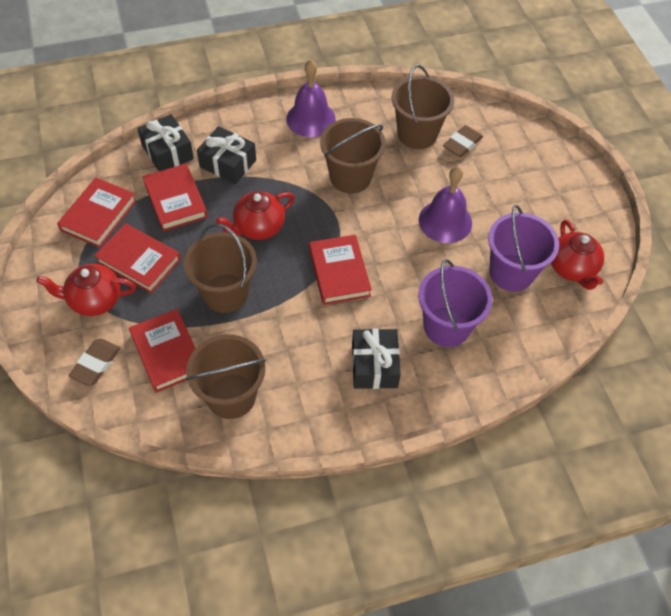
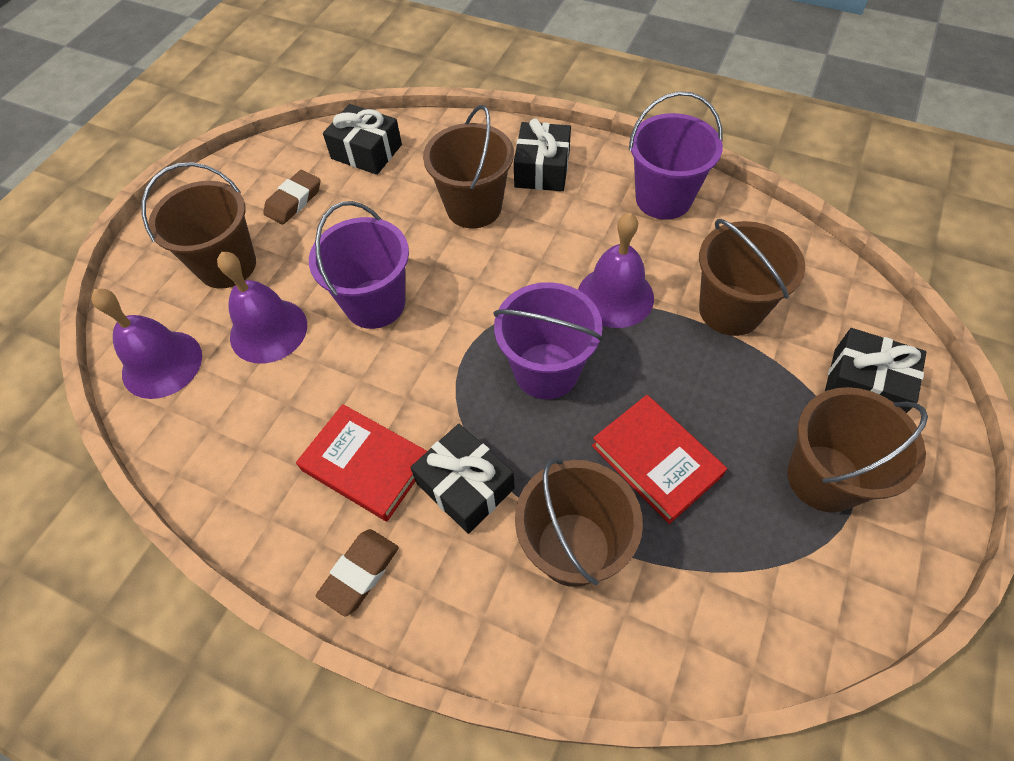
black gift: [137,114,194,171] [197,126,256,184] [352,329,401,389] = 3 -> [323,104,402,175] [410,424,515,534] [514,119,571,191] [825,328,926,413] = 4
brown bucket: [184,224,257,313] [186,334,266,419] [320,118,386,194] [391,65,454,149] = 4 -> [141,162,256,289] [423,105,514,228] [515,458,643,587] [699,219,805,336] [787,387,928,513] = 5
purple bell: [286,60,336,137] [419,166,472,243] = 2 -> [91,289,202,399] [217,252,307,364] [578,213,654,328] = 3
purple bucket: [418,259,492,347] [488,205,559,292] = 2 -> [309,201,409,329] [493,282,603,399] [629,91,723,220] = 3
red book: [57,178,137,248] [94,223,181,293] [129,309,196,393] [143,164,208,231] [309,235,372,305] = 5 -> [296,404,427,521] [592,395,727,524] = 2
red teapot: [37,264,136,316] [216,191,295,240] [551,220,604,290] = 3 -> none = 0

